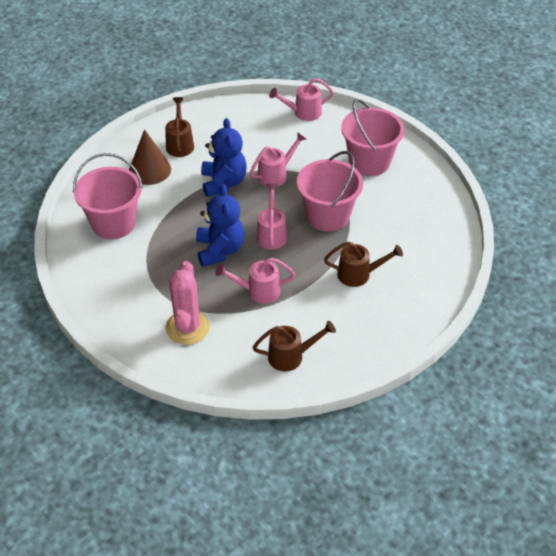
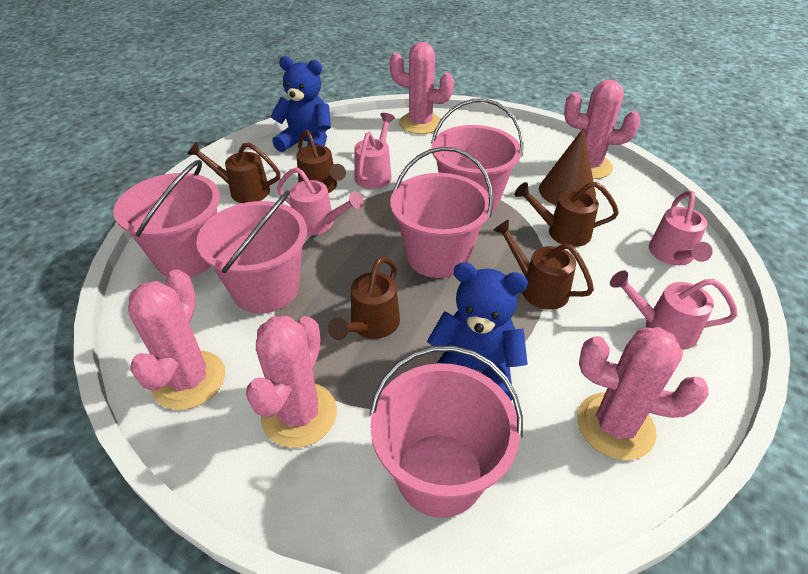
brown watering can: [165,97,194,157] [253,321,336,371] [324,241,403,287] = 3 -> [187,142,281,203] [296,130,346,193] [328,257,400,340] [493,220,594,310] [514,182,619,247] = 5
pink bucket: [73,153,143,239] [297,151,363,232] [341,99,405,176] = 3 -> [113,160,220,277] [196,190,307,313] [369,346,523,518] [390,147,493,278] [431,99,524,213] = 5
pink cactus: [166,261,210,345] = 1 -> [128,269,225,410] [246,316,337,448] [390,42,454,134] [564,80,641,179] [577,327,709,460] = 5

